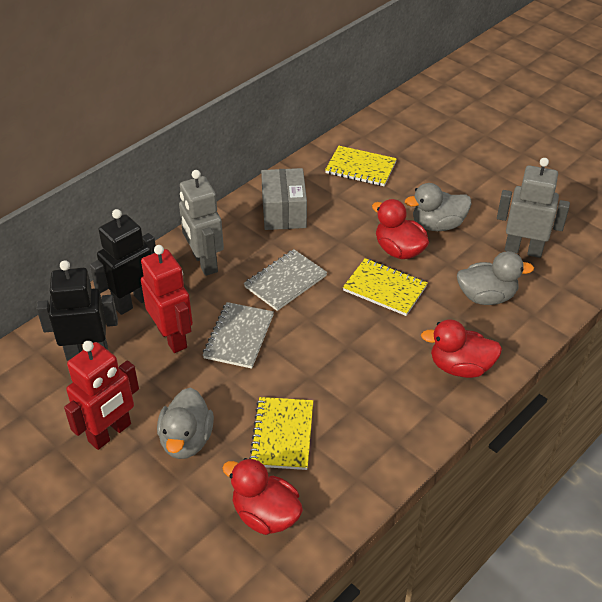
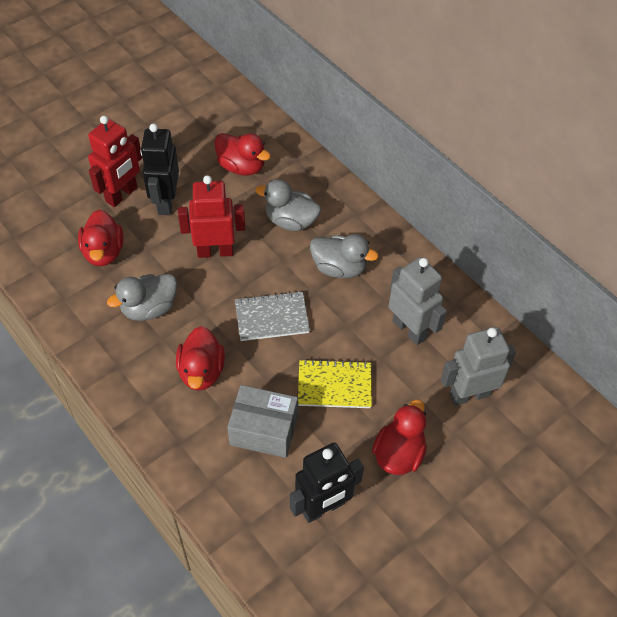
grey notebook: [203,302,274,369] [244,249,327,311] = 2 -> [235,291,310,341] = 1
red duck: [222,458,303,535] [372,199,429,259] [421,319,502,378] = 3 -> [78,209,124,266] [176,326,225,391] [215,133,271,176] [372,399,427,475] = 4
yellow notebook: [249,397,313,470] [325,146,397,186] [343,258,428,316] = 3 -> [298,359,372,408] = 1

